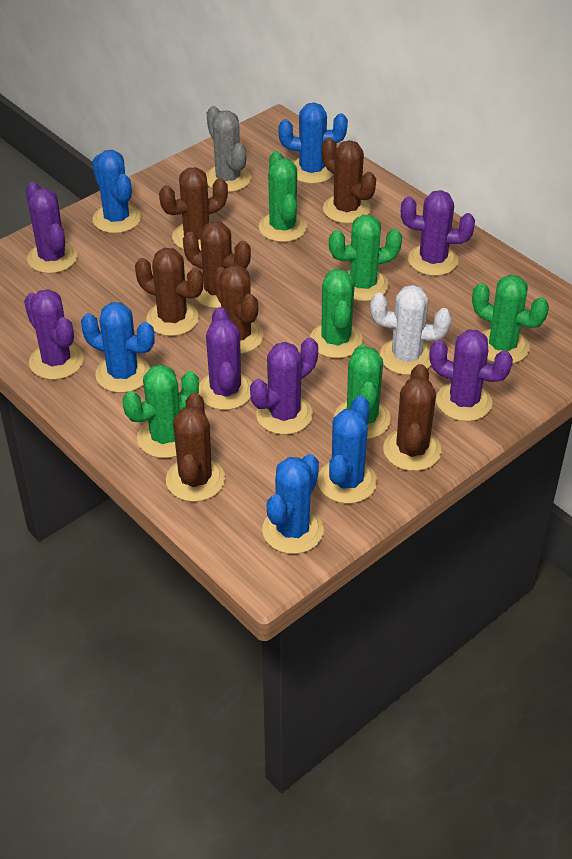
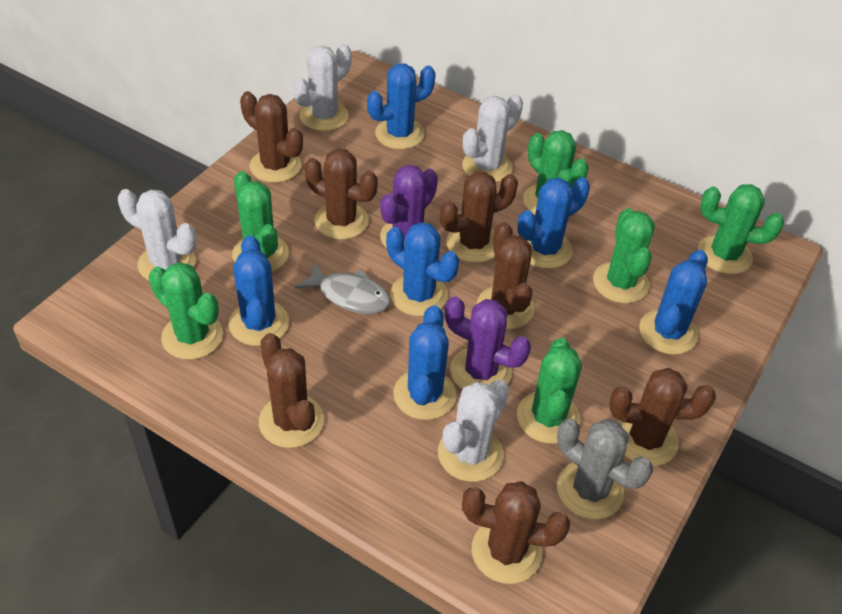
blue cactus: [81,302,155,393] [92,150,141,233] [262,454,324,554] [278,102,348,184] [317,396,377,504] = 5 -> [229,235,289,346] [367,64,436,150] [386,222,459,316] [393,305,456,420] [517,177,590,269] [639,250,708,355] = 6
grey fish: none = 0 -> [294,262,390,314] = 1
purple cactus: [24,289,84,380] [26,182,77,274] [199,307,252,410] [250,338,318,435] [401,190,475,276] [429,330,513,421] = 6 -> [380,165,438,249] [445,296,531,389] = 2
white cactus: [370,285,451,375] = 1 -> [118,189,196,281] [293,44,351,131] [438,379,510,482] [462,94,523,182] = 4

